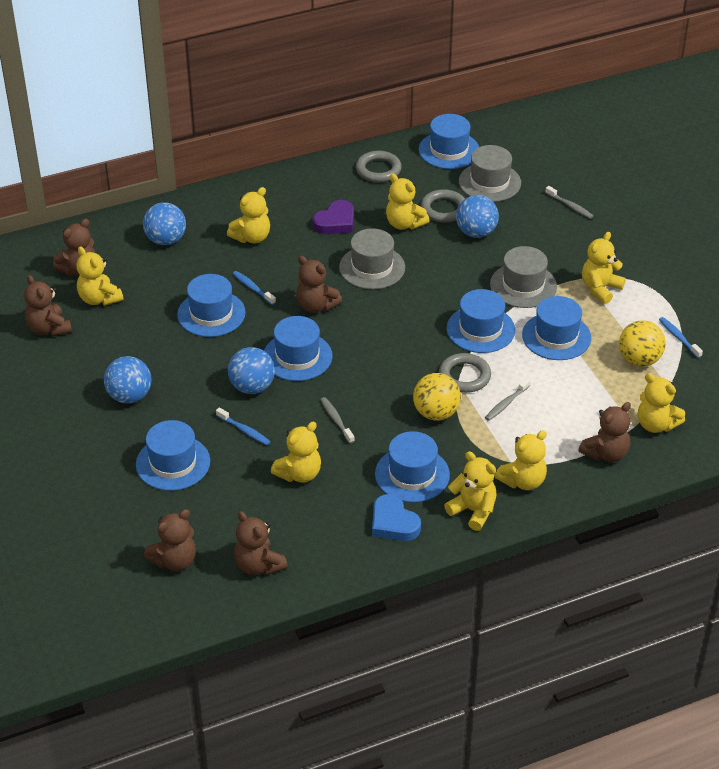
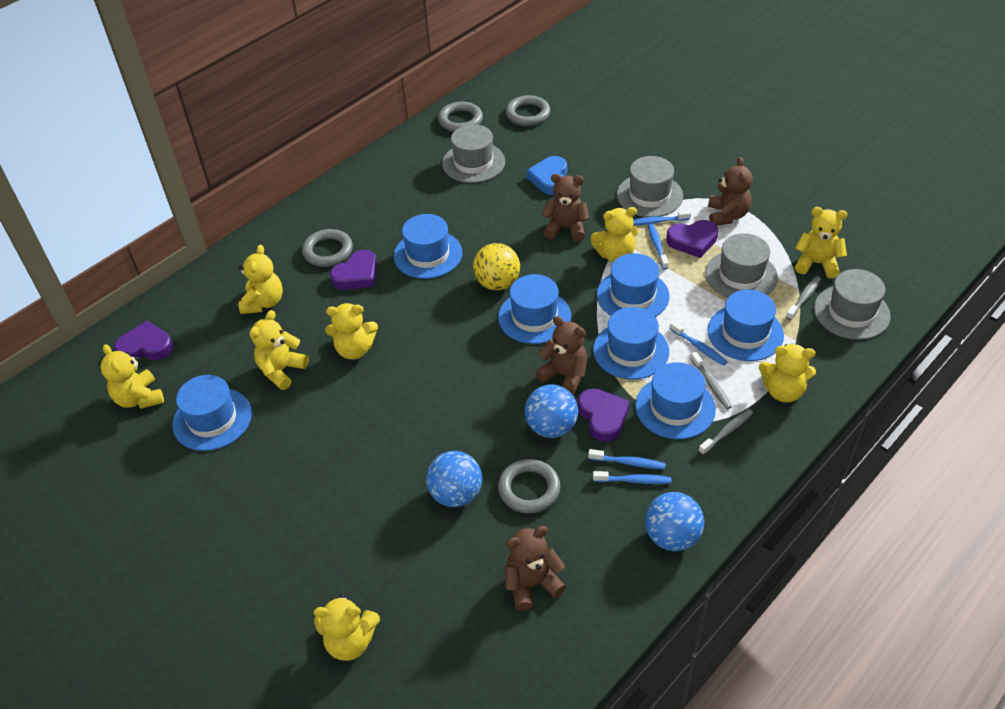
blue ball: [104,356,152,404] [143,202,186,245] [228,347,275,394] [456,195,499,238] = 4 -> [426,451,482,507] [525,385,578,438] [645,492,704,551] = 3
blue toothbrush: [216,407,271,446] [233,271,276,305] [659,317,703,358] = 3 -> [588,449,666,469] [593,471,671,484] [633,210,691,225] [648,224,669,270] [669,321,727,366] = 5
brown teddy bear: [24,275,72,336] [53,219,95,276] [144,509,196,571] [234,511,288,575] [296,256,342,313] [578,402,631,462] = 6 -> [505,526,566,611] [535,316,587,395] [542,174,590,242] [708,157,753,226] = 4
grey hat: [339,228,405,289] [459,145,521,202] [490,246,557,308] = 3 -> [442,124,505,183] [617,156,683,217] [705,233,778,298] [814,269,891,340] = 4
grey ring: [356,151,402,182] [421,189,465,223] [439,353,491,393] = 3 -> [302,229,353,267] [438,101,483,132] [498,459,560,513] [506,95,550,126] = 4
purple heart: [312,200,354,234] = 1 -> [114,321,173,360] [330,250,378,290] [578,388,630,442] [666,220,718,258] = 4
yellow ball: [413,373,461,421] [619,320,666,367] = 2 -> [473,243,520,290] = 1

